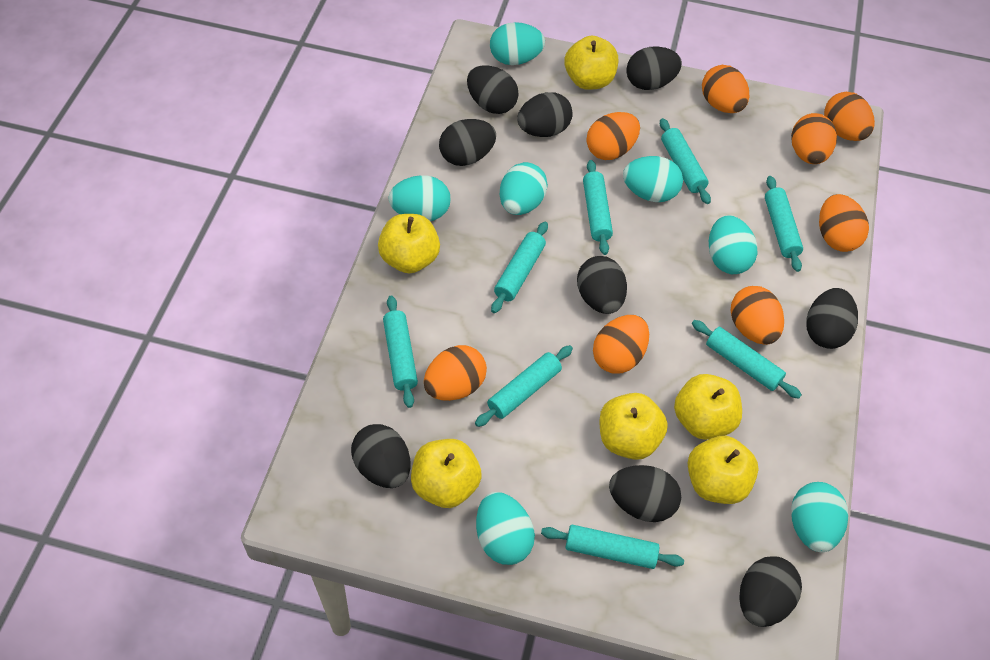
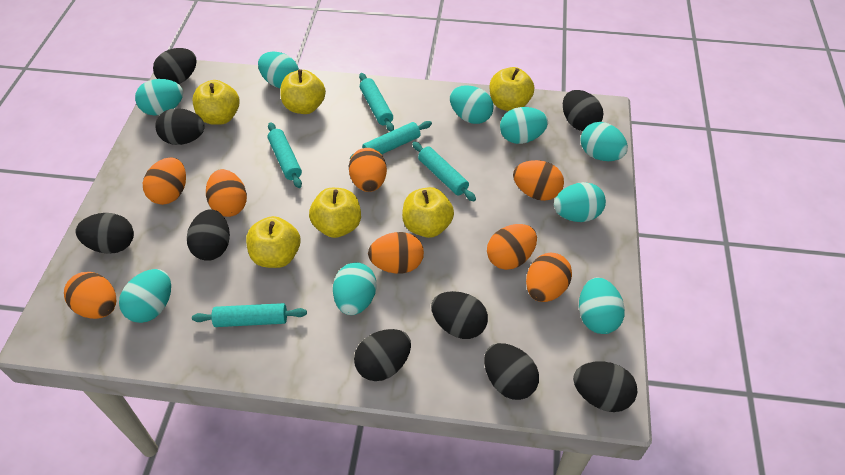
turquoise egg: [388,175,451,221] [476,492,535,565] [490,22,545,65] [500,162,548,215] [623,156,683,202] [709,216,757,274] [791,482,848,552] = 7 -> [119,269,171,323] [135,79,183,116] [258,51,299,88] [333,263,377,315] [450,85,494,124] [500,107,548,144] [554,182,606,222] [579,278,625,334] [581,122,628,161] = 9
turquoise rolling pin: [383,296,418,408] [475,345,573,427] [491,222,548,313] [541,525,684,569] [583,160,613,255] [660,118,711,204] [692,320,802,399] [765,176,803,272] = 8 -> [192,303,307,327] [267,122,302,188] [350,121,432,158] [359,73,394,132] [412,142,476,201] = 5

